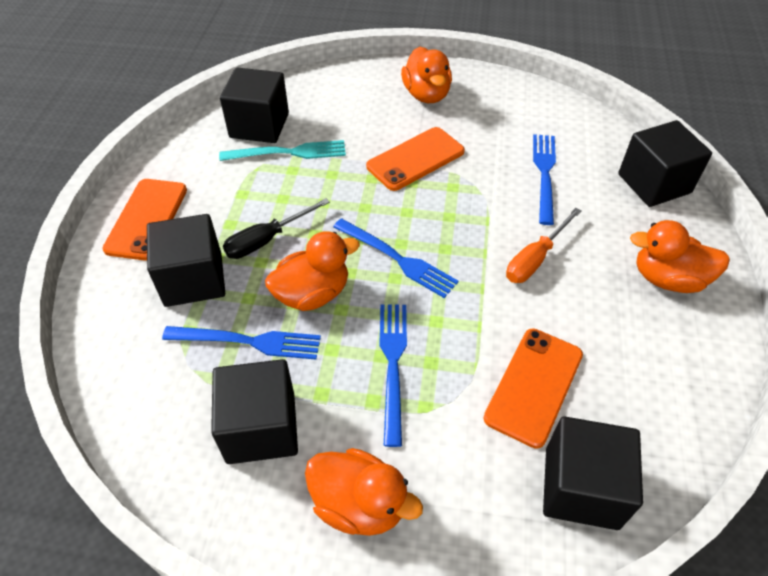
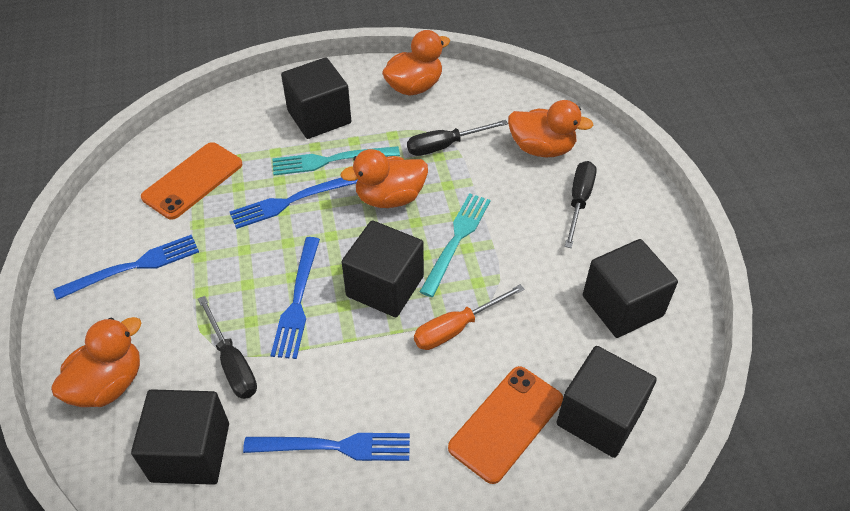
black screwdriver: [223,198,330,259] = 1 -> [198,296,257,399] [407,120,508,156] [565,161,597,248] = 3
orange phone: [102,179,187,261] [366,127,465,191] [484,328,583,449] = 3 -> [141,142,243,220] [448,366,563,484] = 2
turquoise fork: [219,140,346,161] = 1 -> [272,146,400,175] [420,193,491,297] = 2

